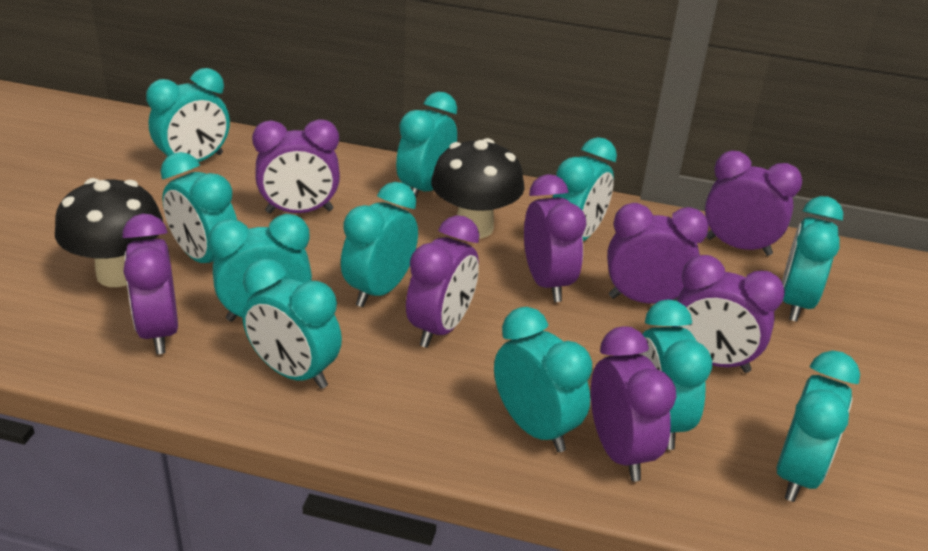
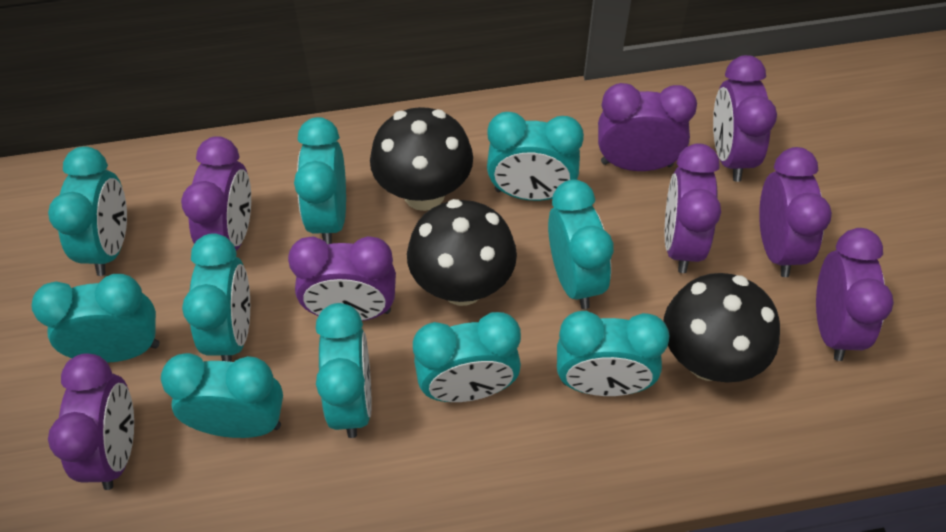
black mushroom: [55,178,163,287] [431,138,525,239] = 2 -> [370,107,473,211] [407,199,517,306] [664,273,780,383] = 3
turquoise clock: [146,68,230,162] [160,152,237,263] [208,214,312,322] [243,259,342,389] [341,182,418,307] [396,92,457,197] [494,307,592,452] [553,137,617,241] [639,299,712,450] [776,350,860,502] [782,196,843,322] = 11 -> [32,274,159,363] [48,146,127,276] [161,353,283,438] [182,233,250,362] [294,117,346,244] [316,303,372,438] [413,312,521,402] [487,112,584,201] [548,180,614,309] [557,311,670,396] = 10

